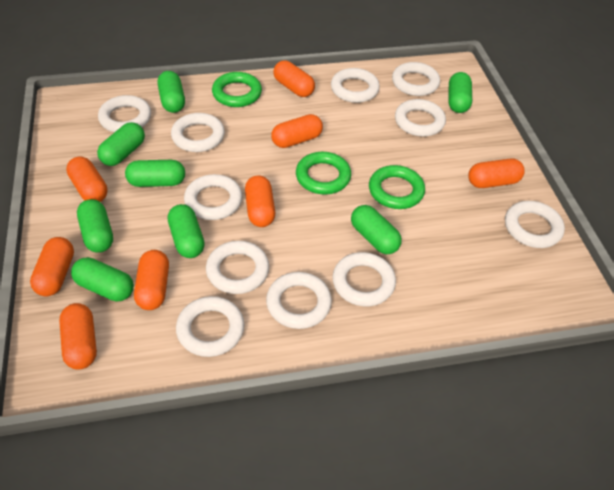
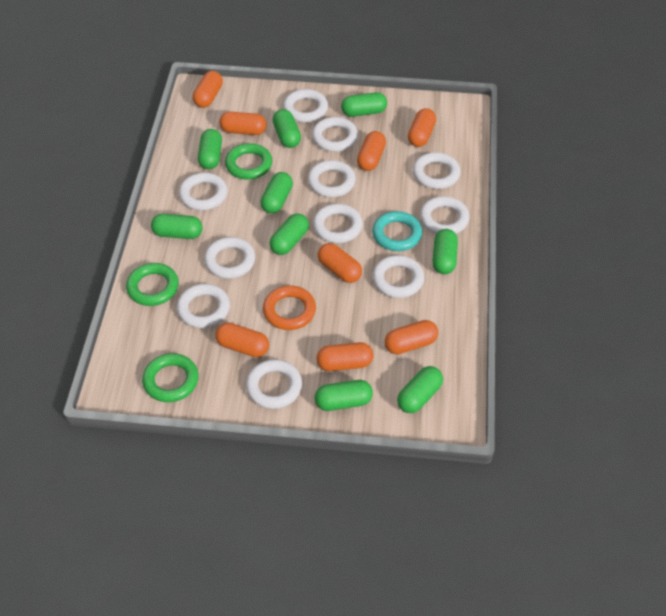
green capsule: [71,257,134,302] [77,199,113,253] [97,122,145,166] [125,160,185,187] [158,71,185,113] [168,204,205,258] [351,205,402,254] [449,72,472,113] = 8 -> [151,214,203,239] [198,129,222,169] [261,172,293,214] [270,213,309,255] [273,109,301,148] [315,380,373,411] [341,92,387,117] [397,366,443,413] [432,229,458,274] = 9
orange ring: none = 0 -> [263,286,316,330] = 1
turquoise ring: none = 0 -> [372,211,422,251] = 1

